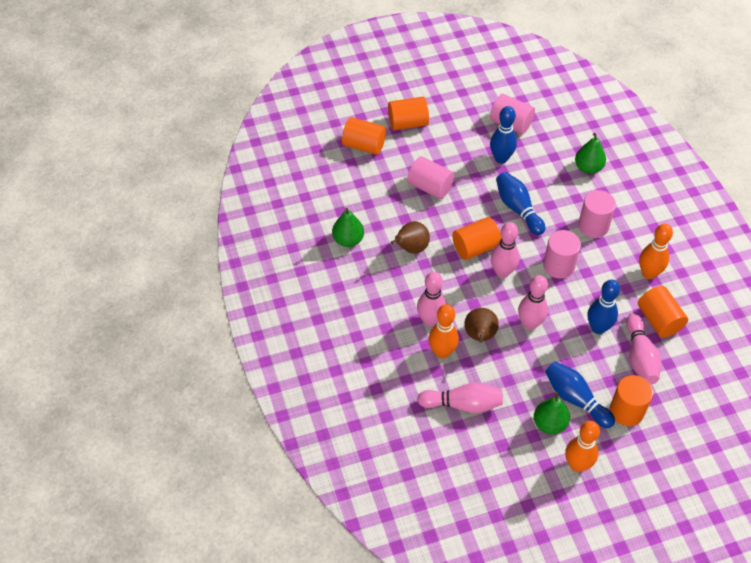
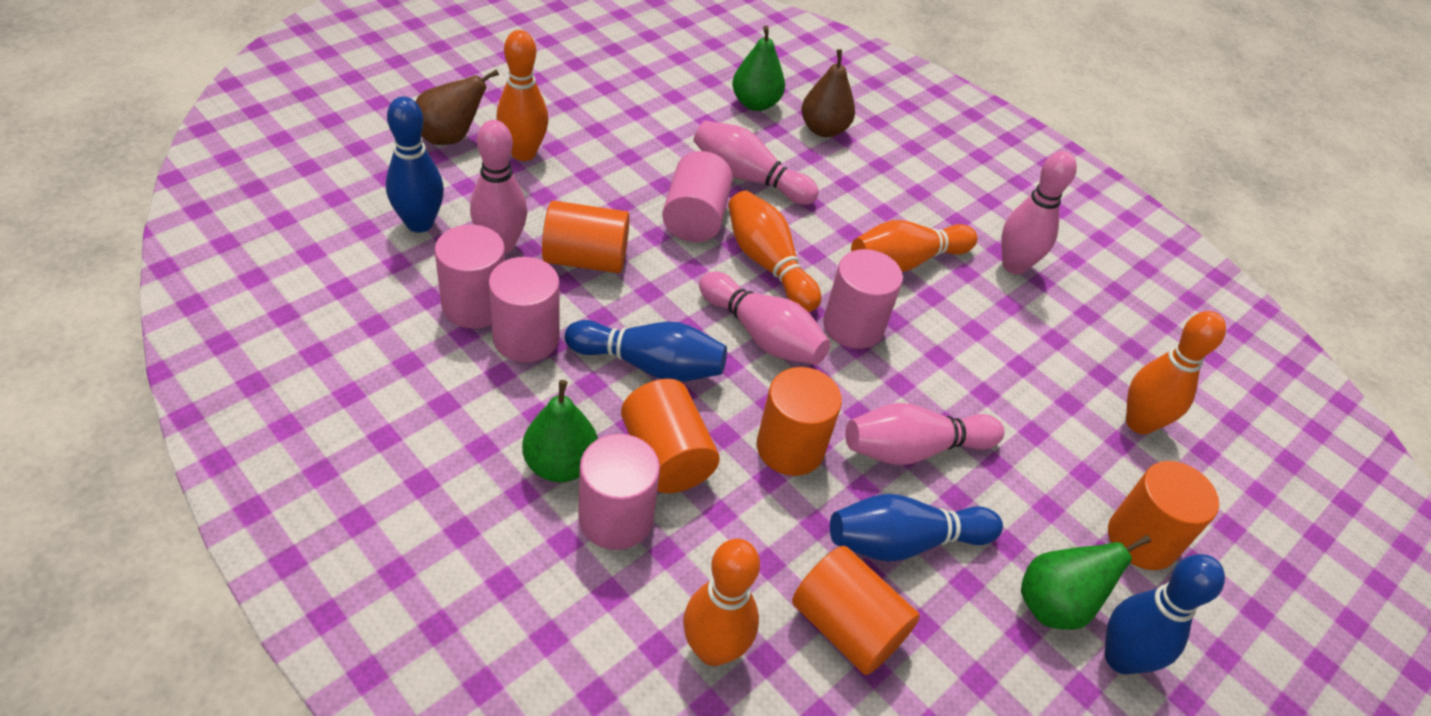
orange bowling pin: [429,304,459,359] [565,421,600,472] [639,224,673,279] = 3 -> [496,30,549,161] [683,539,760,666] [728,191,821,312] [851,220,977,272] [1126,311,1226,435] = 5
pink cylinder: [407,156,455,199] [490,94,535,134] [543,230,581,279] [578,190,616,238] = 4 -> [435,225,505,329] [488,257,560,362] [578,434,660,550] [662,151,733,242] [823,249,903,349] = 5

